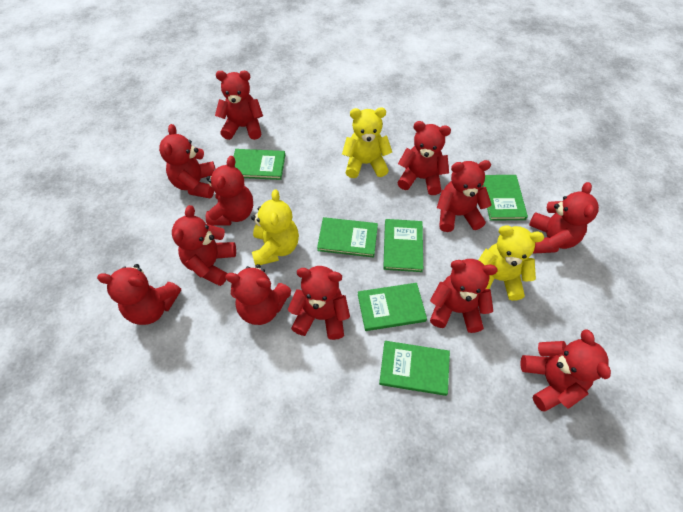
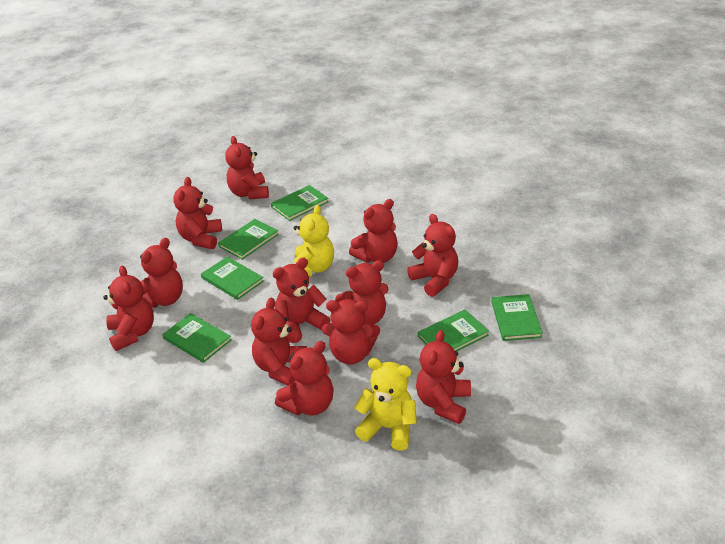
yellow teddy bear: [251,189,299,266] [342,107,392,178] [478,225,544,301] = 3 -> [294,205,334,277] [354,358,417,451] = 2

